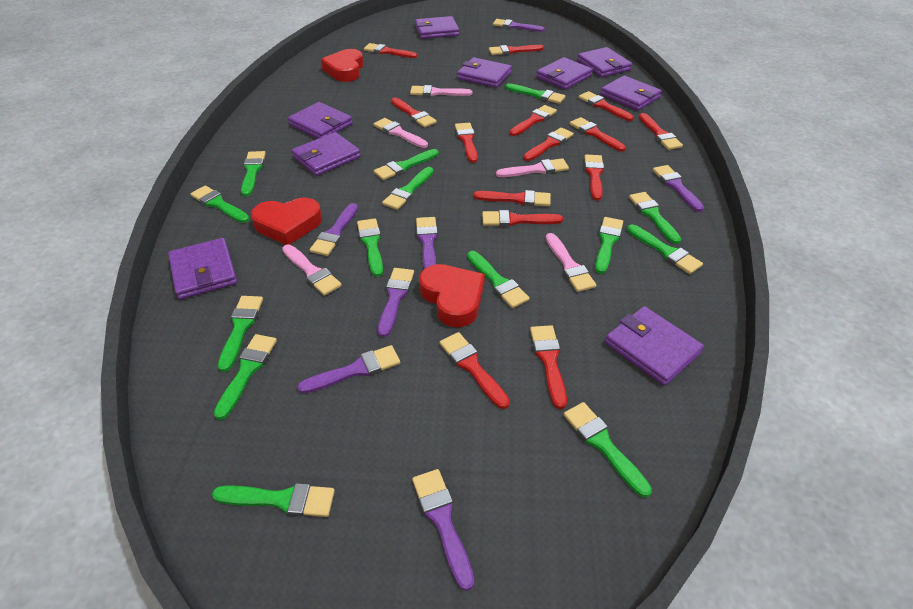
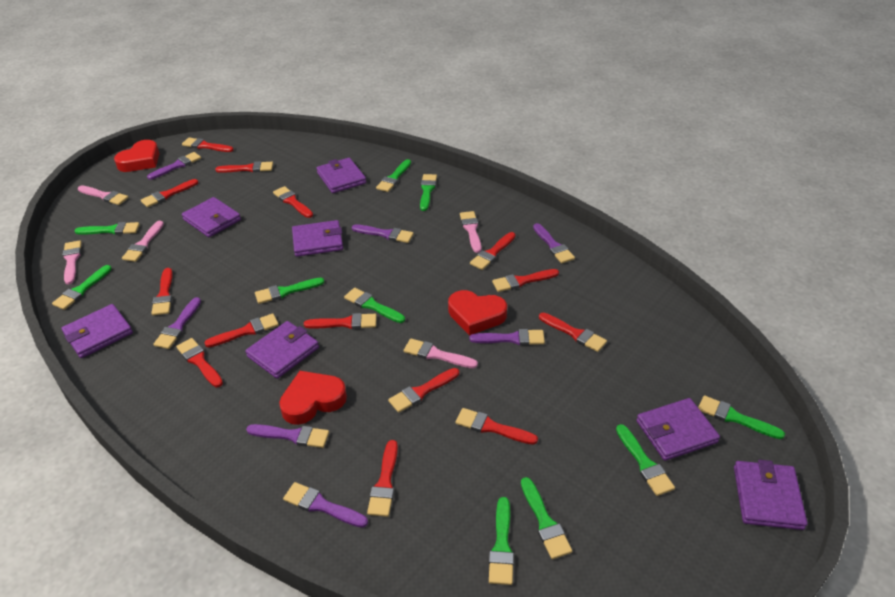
green brush: [191,185,249,223] [212,483,335,517] [214,334,277,420] [218,296,263,372] [241,151,266,196] [357,218,383,277] [374,149,439,180] [382,167,434,210] [467,251,530,308] [505,83,565,104] [563,402,652,498] [595,217,623,274] [627,224,703,274] [629,192,681,244] = 14 -> [52,265,112,310] [75,222,140,235] [255,278,324,304] [344,288,405,323] [376,159,411,192] [420,174,437,211] [489,497,514,585] [521,477,572,559] [616,424,675,496] [698,395,785,439] = 10
purple wallet: [168,238,237,300] [288,102,353,139] [292,132,361,176] [415,16,459,39] [457,57,512,88] [536,57,593,90] [577,47,632,77] [600,75,662,111] [605,306,704,386] = 9 -> [61,304,133,358] [182,197,241,237] [245,321,319,379] [292,220,343,257] [316,158,366,193] [636,398,720,461] [734,460,808,530] = 7

